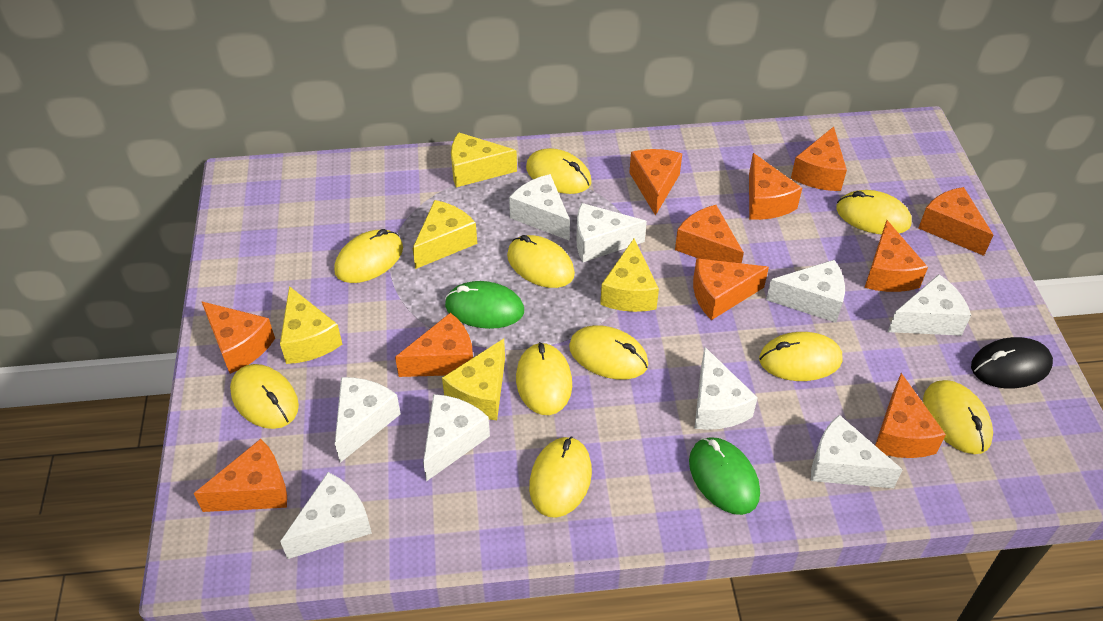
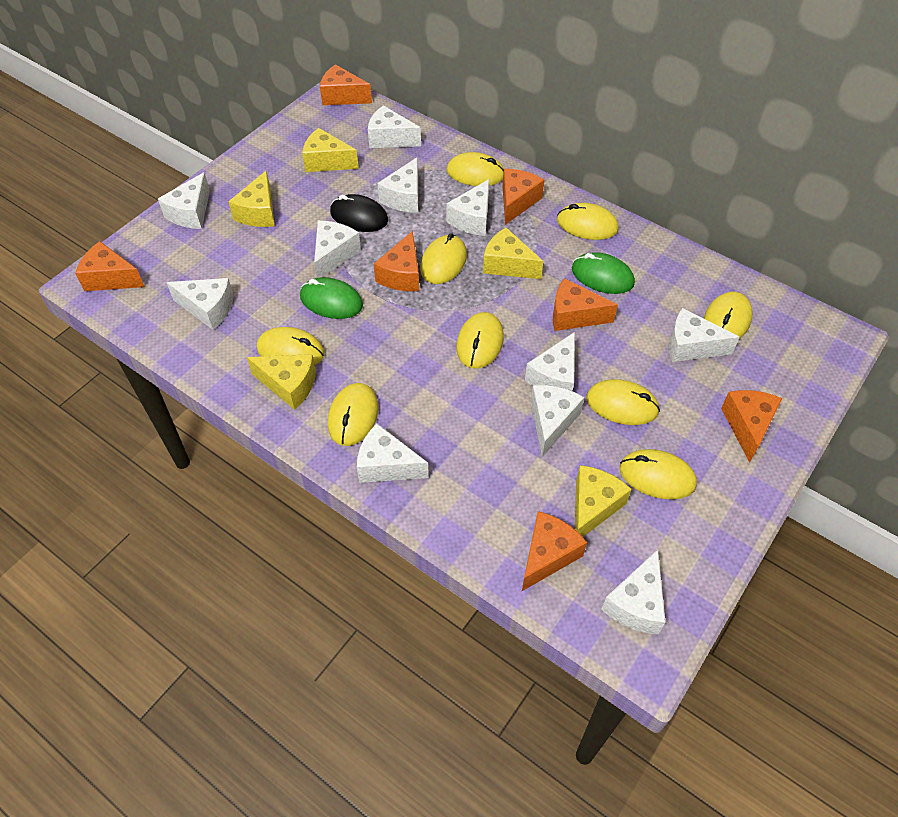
orange cheese: [193,439,287,512] [201,301,275,374] [395,313,473,377] [629,149,682,216] [675,205,744,263] [693,258,769,320] [749,153,802,220] [791,127,847,191] [865,220,928,292] [875,373,946,458] [919,187,993,256] = 11 -> [75,241,145,291] [320,64,372,105] [374,231,419,291] [503,169,544,225] [522,511,587,591] [553,278,618,331] [721,390,782,463] = 7
white cheese: [280,472,372,559] [335,377,401,463] [423,394,490,481] [509,174,570,241] [576,203,647,262] [694,347,758,430] [766,260,845,323] [811,415,903,488] [888,274,971,336] = 9 -> [158,172,210,229] [166,278,234,330] [314,221,361,278] [357,424,429,483] [368,105,421,148] [377,157,418,213] [446,179,489,236] [525,332,575,391] [531,385,584,457] [601,550,665,635] [669,308,740,362] = 11
yellow mouse: [230,364,299,429] [334,229,403,283] [507,235,575,288] [516,342,572,415] [526,148,591,194] [529,436,592,518] [569,325,648,380] [759,332,843,381] [836,190,912,235] [923,380,993,454] = 10 -> [257,327,324,365] [328,383,378,446] [420,233,467,284] [447,152,504,186] [456,312,504,368] [557,203,618,240] [586,379,660,425] [620,449,697,499] [704,292,753,339] = 9

